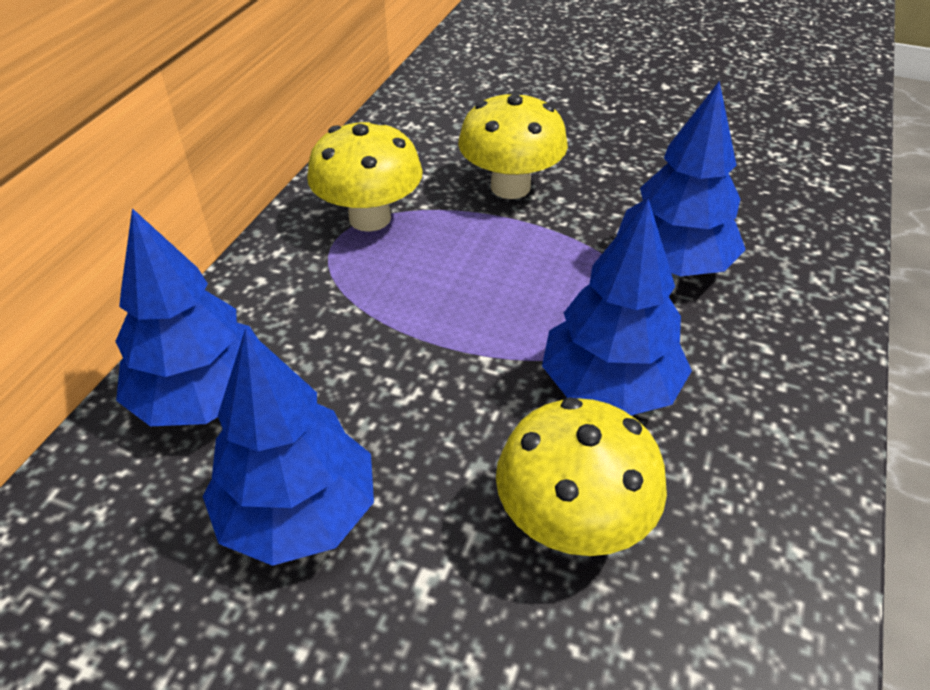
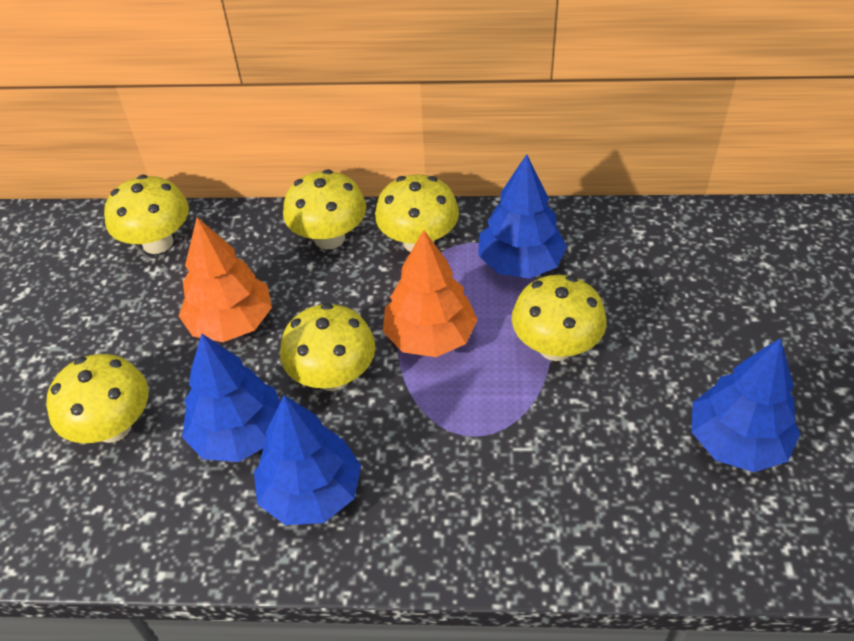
orange tree: none = 0 -> [179,217,272,342] [383,230,478,357] = 2
yellow mushroom: [307,120,423,232] [458,90,568,199] [496,398,667,556] = 3 -> [47,354,149,443] [104,175,189,254] [280,303,376,391] [283,169,366,249] [375,174,459,252] [512,275,606,361] = 6

